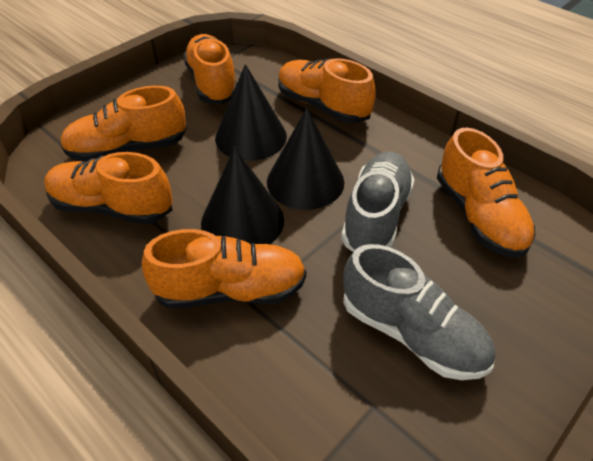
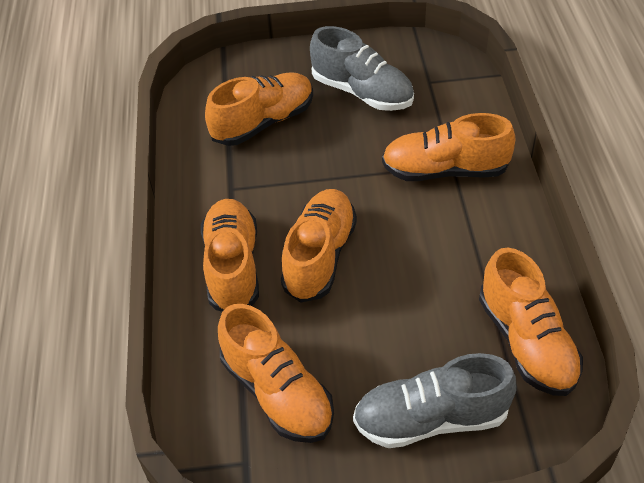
black cone: [201,147,284,244] [215,64,287,161] [267,108,344,210] = 3 -> none = 0

